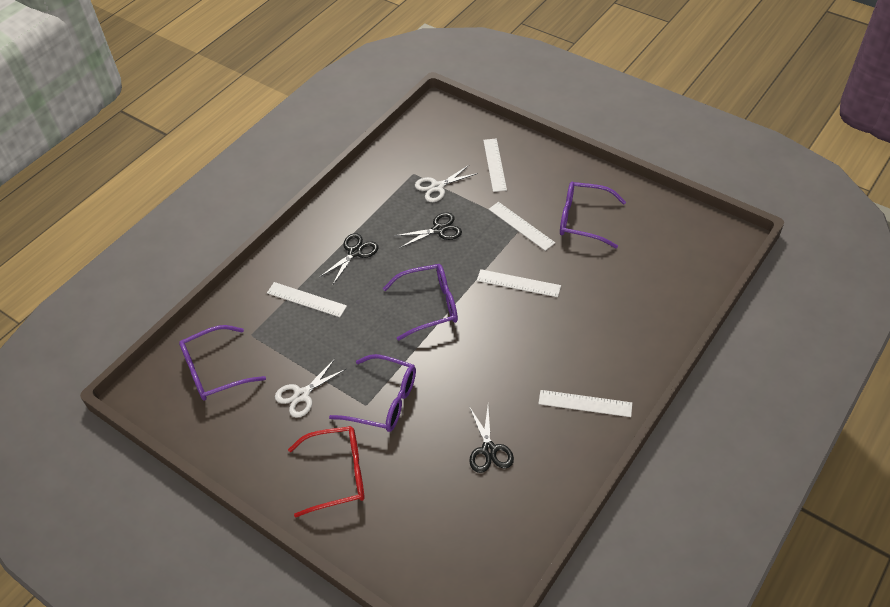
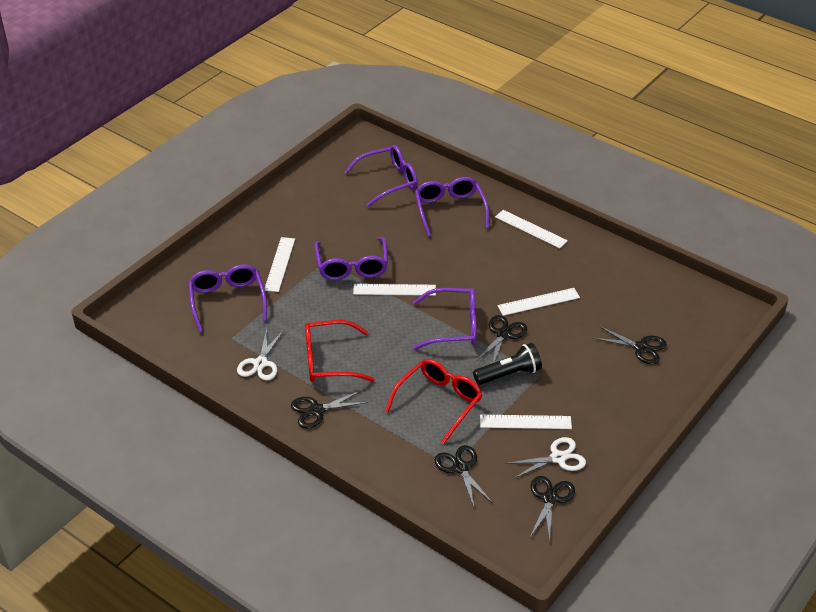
black flashlight: none = 0 -> [473,343,542,385] = 1
black scissors: [320,233,378,284] [394,212,462,248] [469,406,514,473] = 3 -> [291,390,368,428] [435,445,492,507] [476,315,527,363] [530,476,575,540] [593,326,667,364] = 5
purple glasses: [179,325,266,400] [329,354,416,432] [383,264,458,341] [560,182,626,248] = 4 -> [188,264,267,332] [314,237,388,280] [345,145,418,207] [413,288,476,350] [415,177,489,237] = 5
red glasses: [288,426,365,517] = 1 -> [305,320,375,382] [385,359,483,444] = 2

